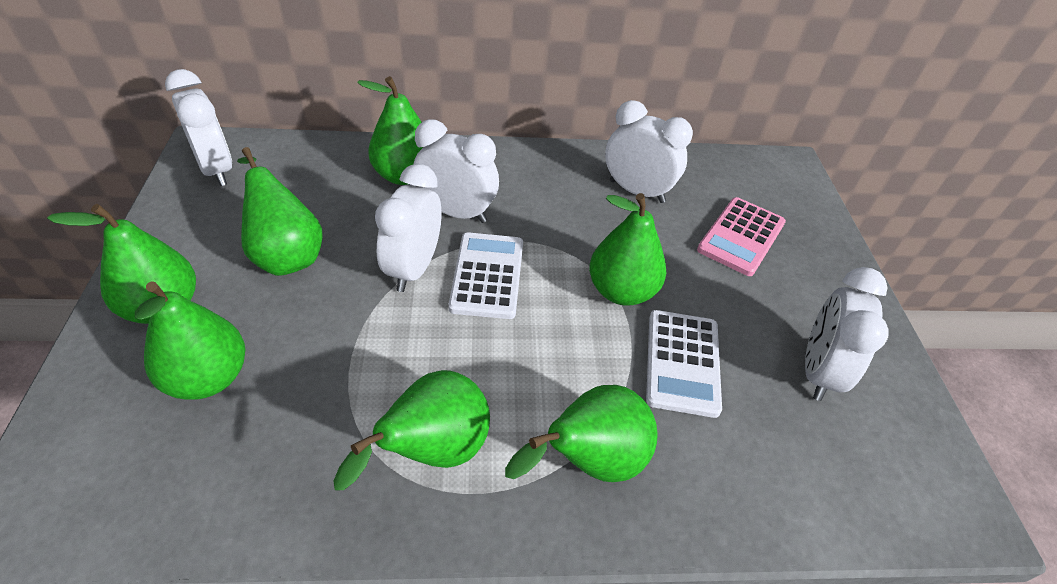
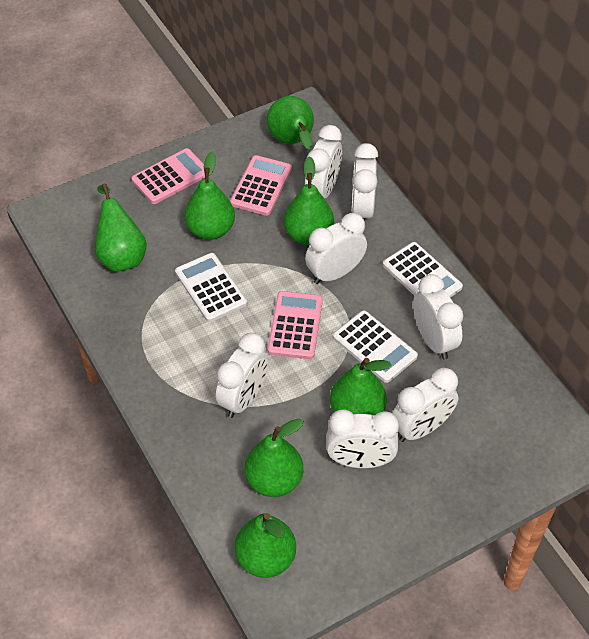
pink calculator: [697,197,786,276] = 1 -> [131,148,205,204] [230,155,292,216] [268,291,323,359] = 3
white calculator: [449,232,523,319] [646,310,722,418] = 2 -> [175,253,247,322] [333,310,418,383] [383,242,463,297] = 3
white clock: [165,69,232,186] [375,164,441,292] [414,119,499,223] [605,100,693,203] [805,267,889,401] = 5 -> [216,333,268,418] [305,125,342,199] [305,213,367,284] [326,409,399,468] [351,143,378,221] [392,368,459,442] [413,274,463,360] = 7

